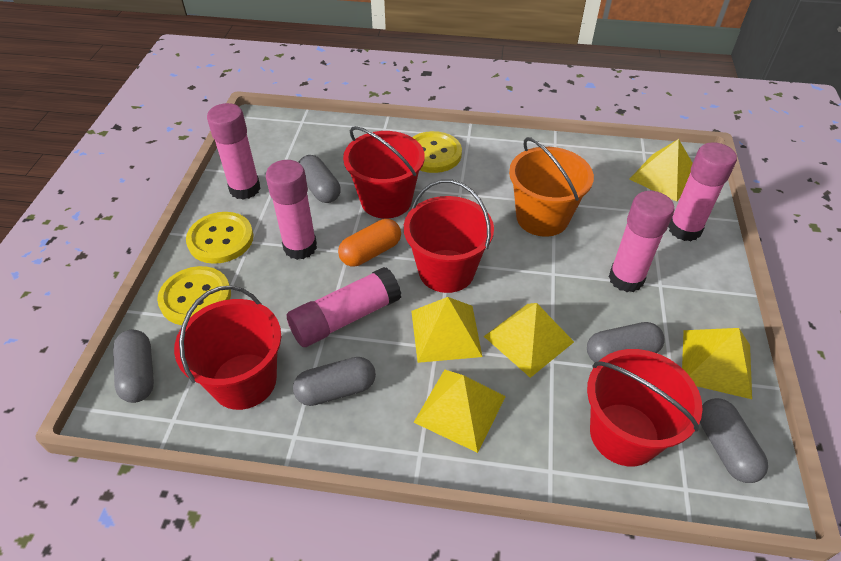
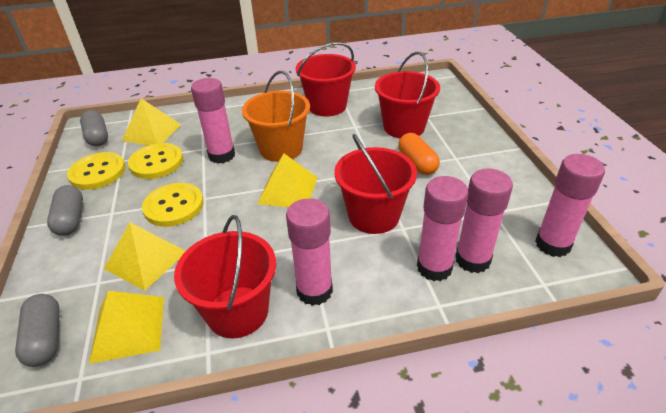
grey capsule: [113,330,154,403] [293,357,376,406] [298,155,341,203] [587,322,665,362] [700,398,768,483] = 5 -> [15,294,60,367] [47,185,83,236] [80,110,108,146] = 3
yellow pyramid: [411,297,482,363] [414,370,506,453] [484,303,574,378] [630,139,693,202] [682,328,752,399] = 5 -> [89,291,164,364] [104,222,186,291] [122,99,181,145] [257,153,318,207] = 4

